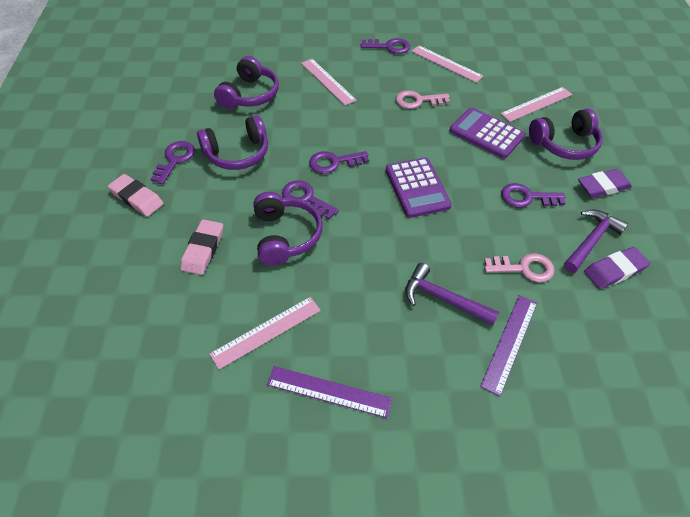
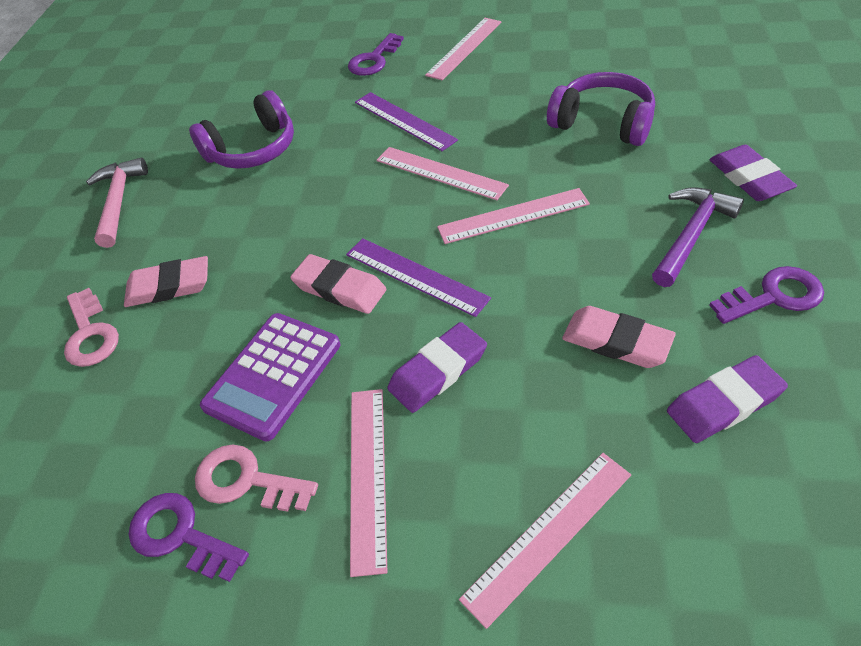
pink eraser: [108,174,164,217] [180,219,223,275] = 2 -> [124,256,208,307] [290,254,386,314] [562,306,676,368] = 3
pink hammer: none = 0 -> [86,158,148,248] = 1
pink ruler: [210,297,321,369] [301,59,357,106] [411,45,484,83] [500,87,573,122] = 4 -> [350,389,387,577] [377,147,509,200] [425,18,501,80] [437,188,590,244] [459,453,631,629] = 5
purple calculator: [386,157,452,218] [449,107,525,159] = 2 -> [200,313,340,441] = 1
purple eraser: [578,169,632,198] [584,247,650,289] = 2 -> [387,322,487,413] [667,355,788,443] [709,145,797,201] = 3
purple hammer: [405,263,499,325] [564,210,628,273] = 2 -> [652,187,744,287] = 1
purple headphones: [197,115,268,170] [214,56,279,109] [254,192,322,266] [529,109,603,160] = 4 -> [189,90,294,169] [547,72,655,146] = 2
purple key: [151,141,195,185] [282,180,339,220] [309,151,369,174] [361,38,410,54] [501,183,565,207] = 5 -> [129,493,249,582] [348,33,404,76] [709,266,824,324] = 3

